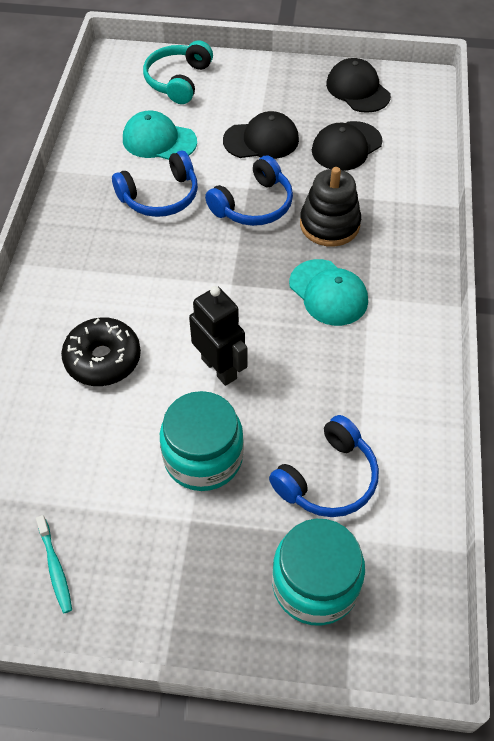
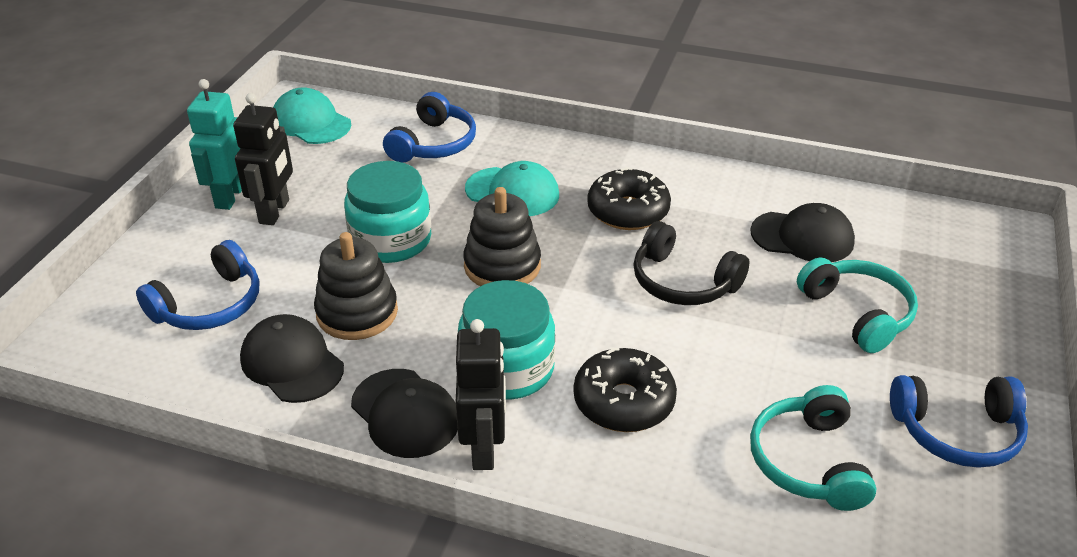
black donut: [61,317,141,386] = 1 -> [574,348,677,432] [587,167,671,230] = 2
black headphones: none = 0 -> [633,221,750,305] = 1
black robot: [189,286,247,386] = 1 -> [233,93,293,225] [456,319,506,470] = 2
black stacking toy: [300,167,361,247] = 1 -> [314,232,398,340] [463,187,541,286] = 2
turquoise headphones: [143,40,213,104] = 1 -> [750,385,877,511] [797,258,918,353] = 2
turquoise robot: none = 0 -> [187,79,242,210] = 1
turquoise toothbrush: [36,515,72,613] = 1 -> none = 0

